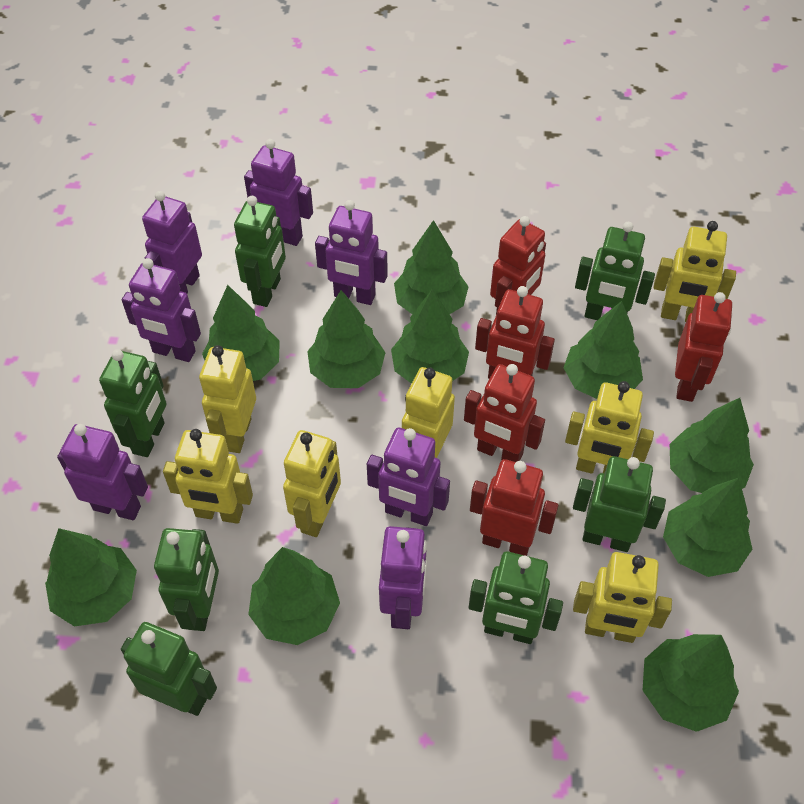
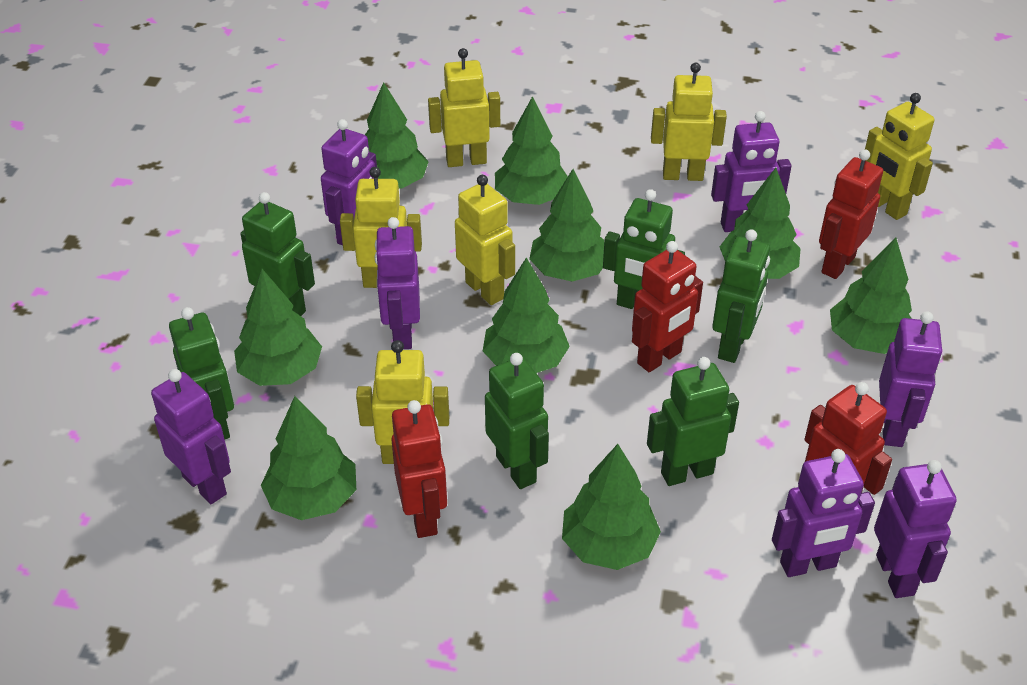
green robot: [99,349,166,457] [121,622,217,716] [154,528,219,631] [234,196,286,307] [469,552,563,644] [573,456,666,552] [575,222,655,320] = 7 -> [169,307,234,439] [240,192,315,316] [485,353,549,489] [603,189,685,309] [647,357,739,486] [712,229,770,363] = 6
green tree: [45,528,137,627] [202,285,280,381] [248,547,340,645] [307,290,386,388] [391,289,469,384] [394,220,469,314] [563,301,643,399] [642,634,739,732] [663,478,752,577] [670,398,754,493] = 10 -> [234,269,322,386] [261,396,356,520] [365,82,429,188] [483,258,570,373] [495,96,568,205] [529,169,604,282] [562,444,661,570] [720,168,801,279] [830,237,912,354] = 9
red robot: [464,364,545,462] [470,459,559,556] [475,286,555,379] [490,216,546,315] [675,292,732,402] = 5 -> [391,400,447,538] [632,241,703,372] [804,382,892,495] [819,149,883,279] = 4
yellow robot: [163,429,253,524] [199,345,256,453] [283,430,341,537] [402,367,455,458] [565,381,654,474] [573,552,672,643] [653,221,736,322] = 7 -> [340,167,422,288] [356,340,449,464] [428,48,500,167] [455,175,515,305] [651,63,727,181] [865,93,934,220] = 6

